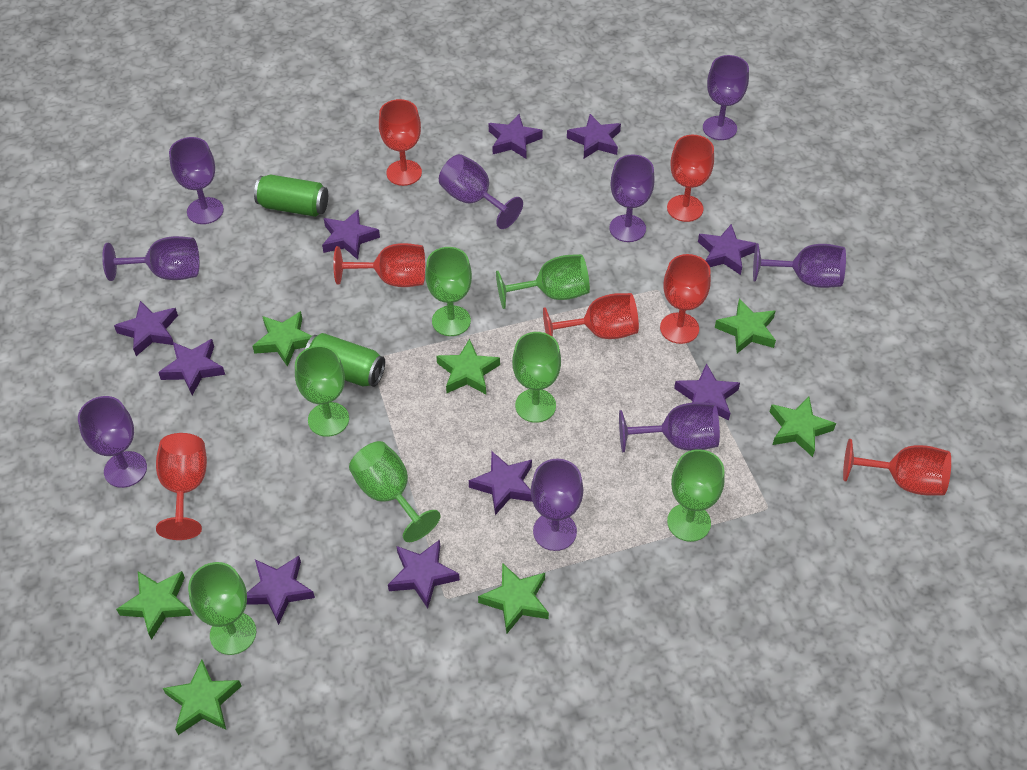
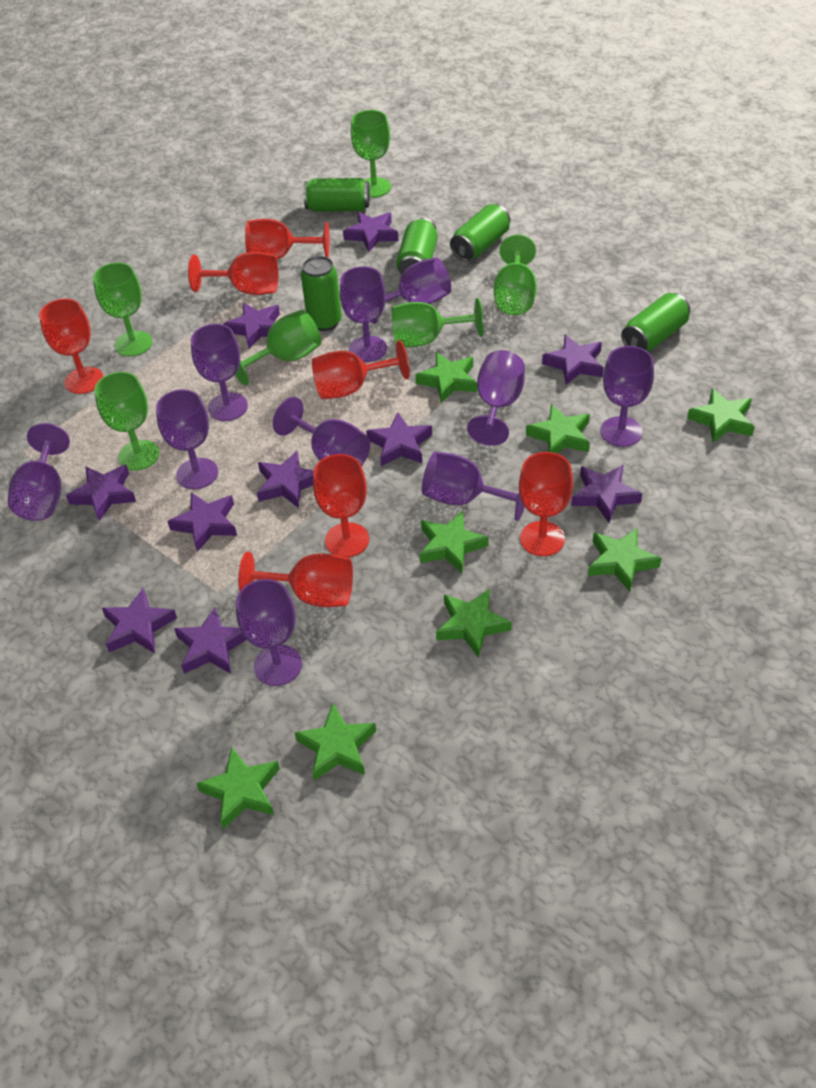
green can: [254,174,328,217] [305,333,385,387] = 2 -> [301,256,342,331] [304,178,370,212] [396,217,438,275] [450,204,510,261] [621,293,690,352] = 5
green goblet: [188,562,256,655] [295,346,349,437] [349,441,441,542] [425,247,472,336] [496,254,590,309] [512,332,561,423] [667,449,725,542] = 7 -> [93,262,153,356] [94,372,160,471] [235,310,321,386] [351,110,391,197] [391,298,484,347] [494,235,537,315] = 6
green star: [116,571,192,640] [163,659,242,735] [253,311,312,367] [436,339,500,394] [478,563,549,634] [715,299,776,353] [770,396,836,457] = 7 -> [196,747,280,829] [295,704,376,781] [415,352,477,403] [419,511,489,573] [436,589,512,658] [526,404,590,453] [588,527,662,592] [687,388,754,443] = 8
purple goblet: [78,396,147,488] [102,236,199,281] [169,137,224,224] [439,154,523,229] [531,459,583,551] [609,154,655,242] [619,402,720,452] [703,55,749,140] [753,243,846,288] = 9 -> [8,423,70,521] [156,389,218,489] [191,324,248,421] [236,579,302,686] [273,397,370,466] [340,266,387,362] [371,257,451,324] [422,452,525,521] [467,350,525,446] [600,346,654,447] = 10

